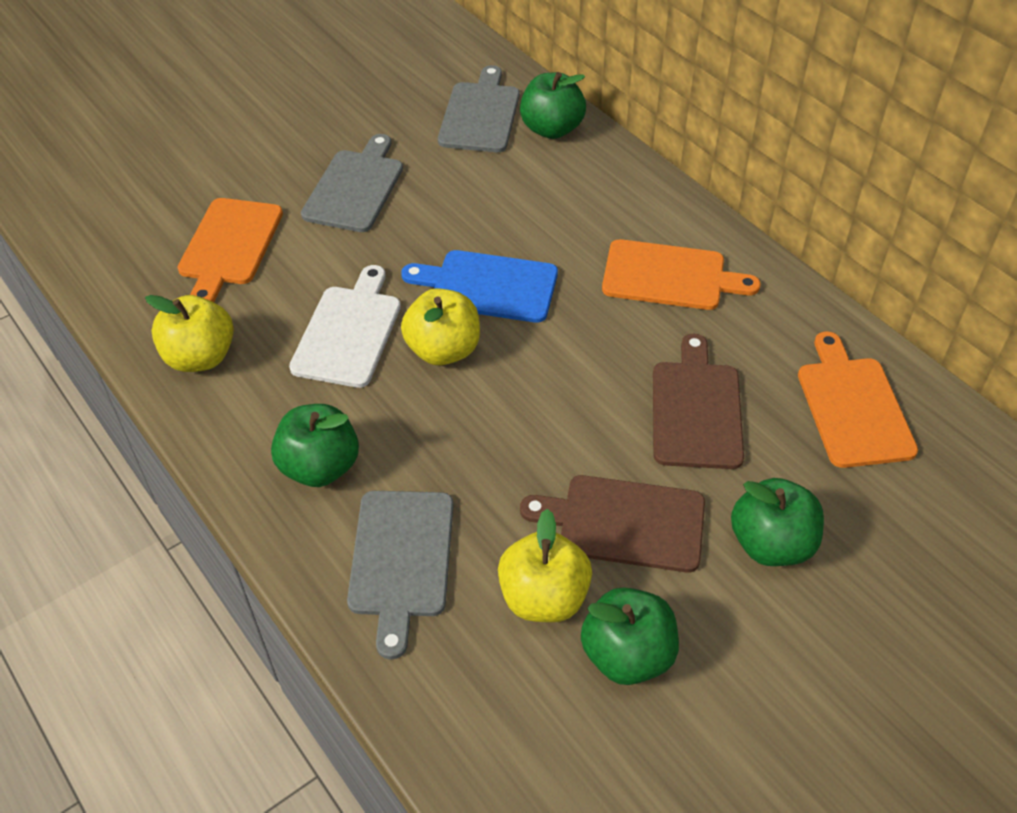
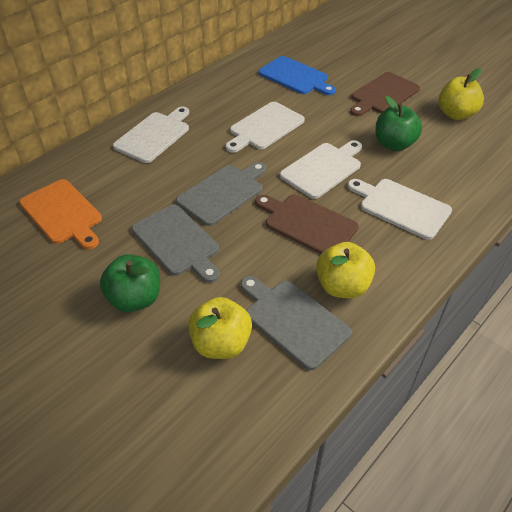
green apple: [271,404,359,487] [520,72,586,139] [581,587,679,685] [731,478,824,566] = 4 -> [100,254,160,312] [375,96,422,151] = 2
orange cutting board: [177,198,283,302] [602,239,761,310] [798,331,918,468] = 3 -> [19,179,102,249] = 1
white cutting board: [289,265,401,388] = 1 -> [113,107,189,163] [225,102,305,153] [280,140,362,199] [348,179,452,240] = 4

